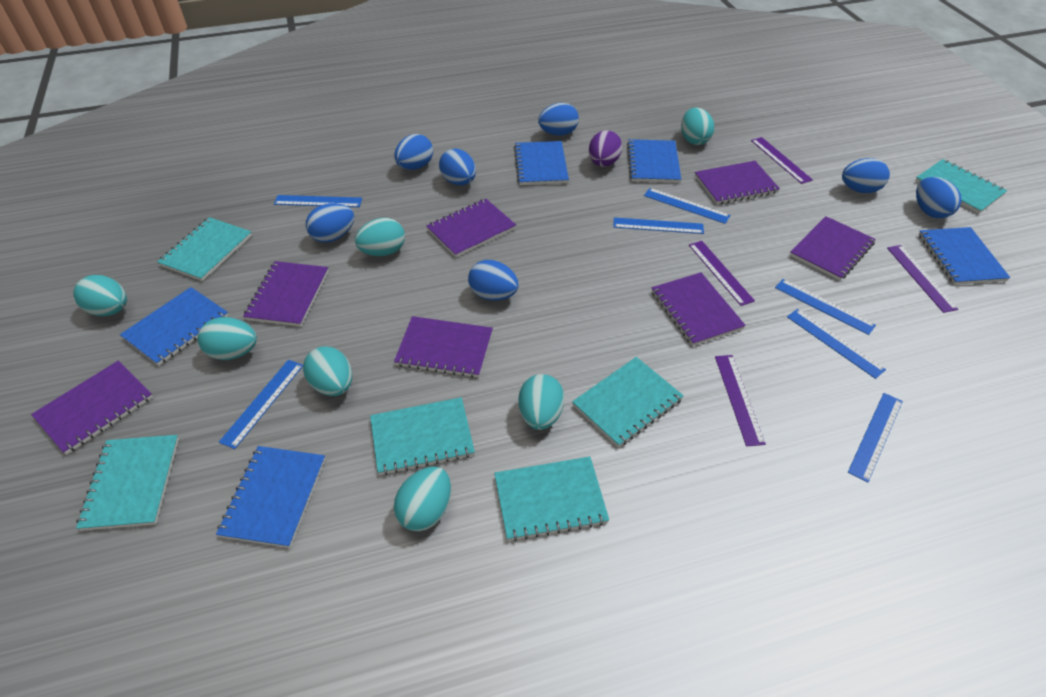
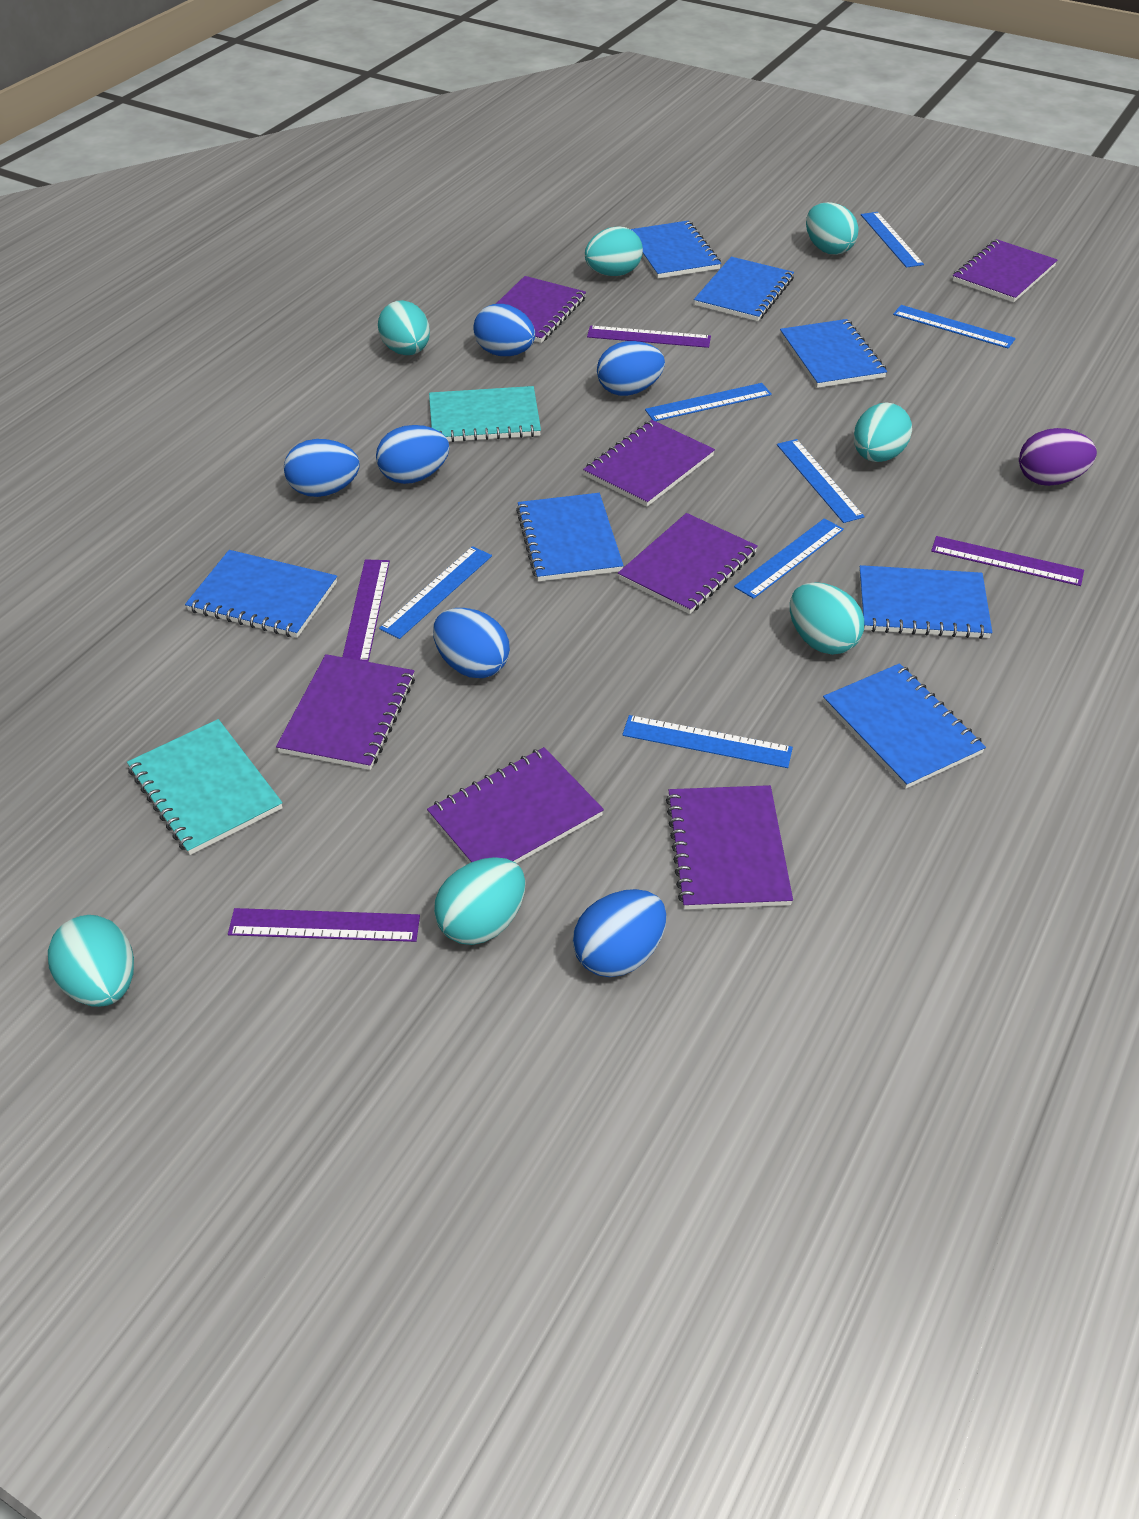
blue egg: [306,203,354,243] [394,134,433,170] [439,149,476,185] [468,260,519,301] [538,103,579,136] [842,158,890,193] [916,177,961,219] = 7 -> [284,439,360,497] [376,425,449,484] [433,608,510,678] [473,304,535,356] [573,889,666,977] [597,341,665,396] = 6
blue notebook: [120,287,229,366] [216,446,325,548] [514,141,569,185] [627,139,681,183] [918,227,1010,285] = 5 -> [185,550,337,638] [516,493,624,582] [630,221,721,279] [694,257,794,321] [780,319,887,388] [823,663,986,789] [859,565,992,639] = 7
turquoise notebook: [76,435,179,531] [157,217,252,281] [370,397,475,475] [494,457,609,542] [572,357,684,447] [915,159,1007,214] = 6 -> [127,719,283,855] [429,386,541,442] = 2

